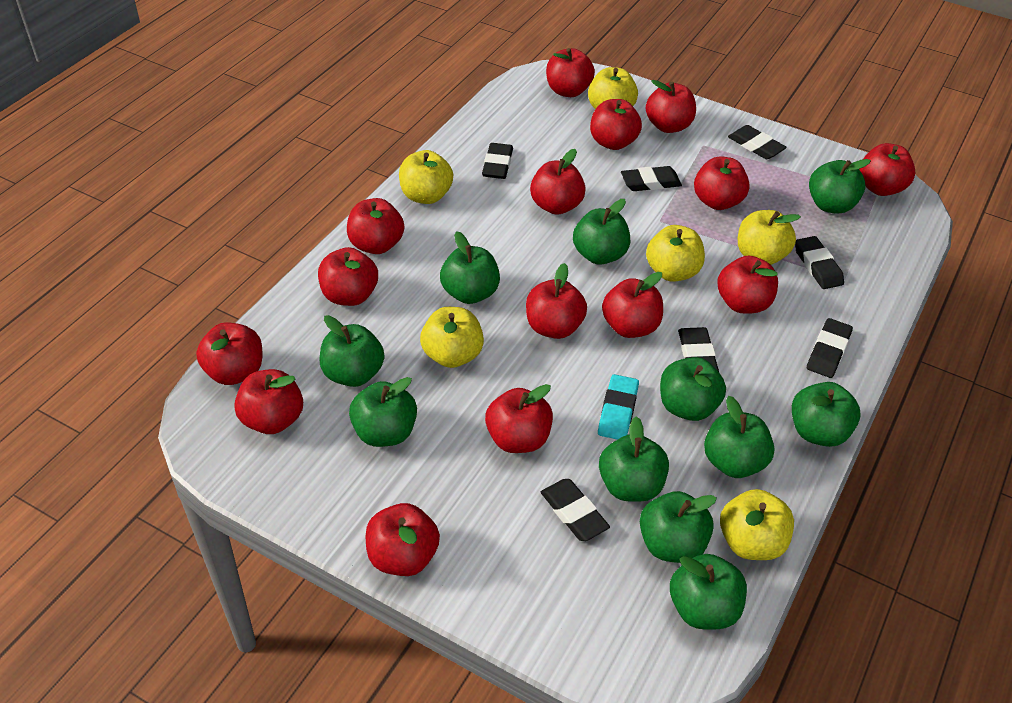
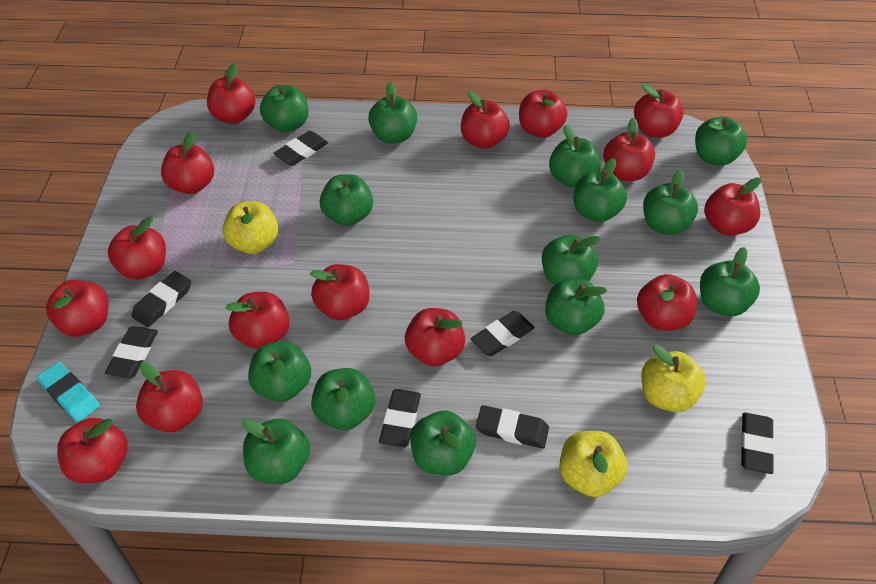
green apple: [320,315,384,387] [349,377,417,447] [440,231,500,304] [573,199,630,265] [599,417,669,502] [640,491,717,563] [660,357,726,421] [670,554,747,630] [704,396,775,478] [792,382,861,447] [809,159,871,214] = 11 -> [242,418,310,484] [248,341,311,402] [260,85,308,133] [311,368,375,430] [320,174,373,226] [368,82,417,143] [410,411,476,475] [542,234,600,285] [545,279,607,335] [549,125,601,187] [574,158,627,222] [643,169,698,235] [695,117,747,166] [700,247,760,316] = 14
yellow apple: [399,150,453,204] [420,307,484,368] [588,67,638,109] [646,225,705,282] [720,489,794,560] [738,210,801,265] = 6 -> [223,201,278,254] [559,431,628,497] [641,344,706,412] = 3

